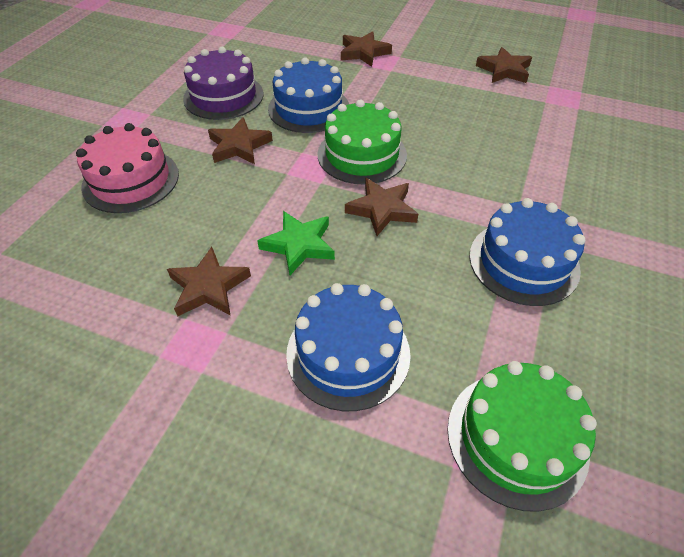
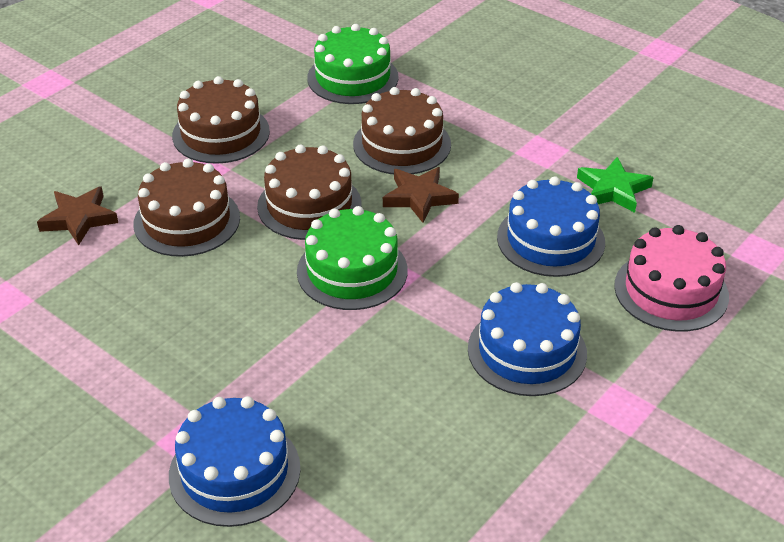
brown cake: none = 0 -> [133,159,240,257] [172,76,270,164] [257,145,362,240] [353,87,451,174] = 4
brown star: [167,247,251,316] [208,117,273,164] [341,31,392,67] [345,178,418,236] [476,47,532,83] = 5 -> [37,186,118,246] [383,167,459,223] = 2
purple cake: [183,47,264,120] = 1 -> none = 0

